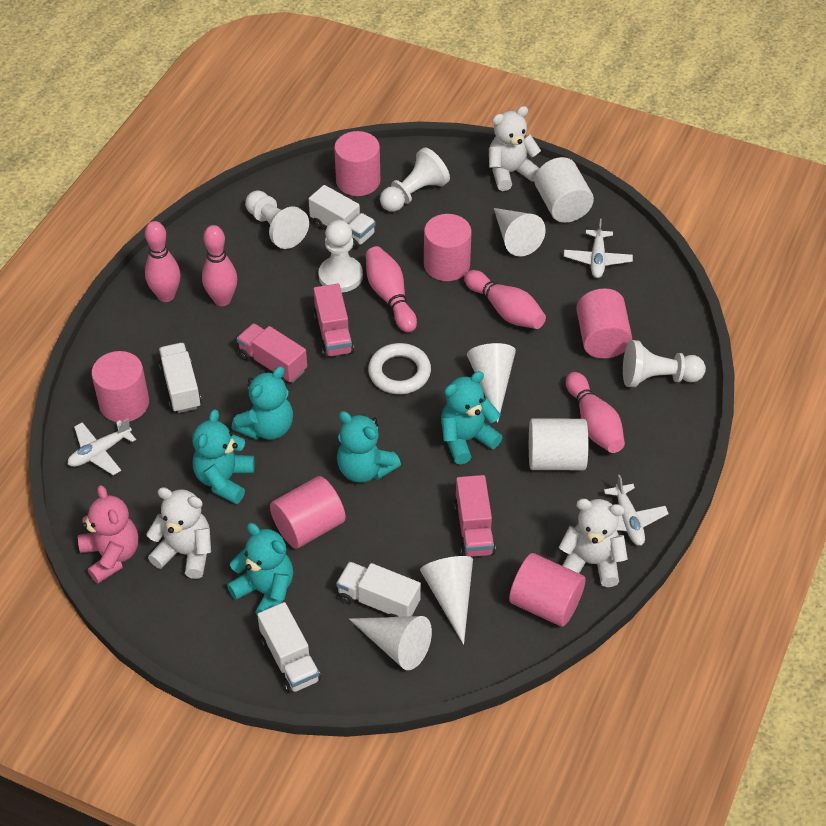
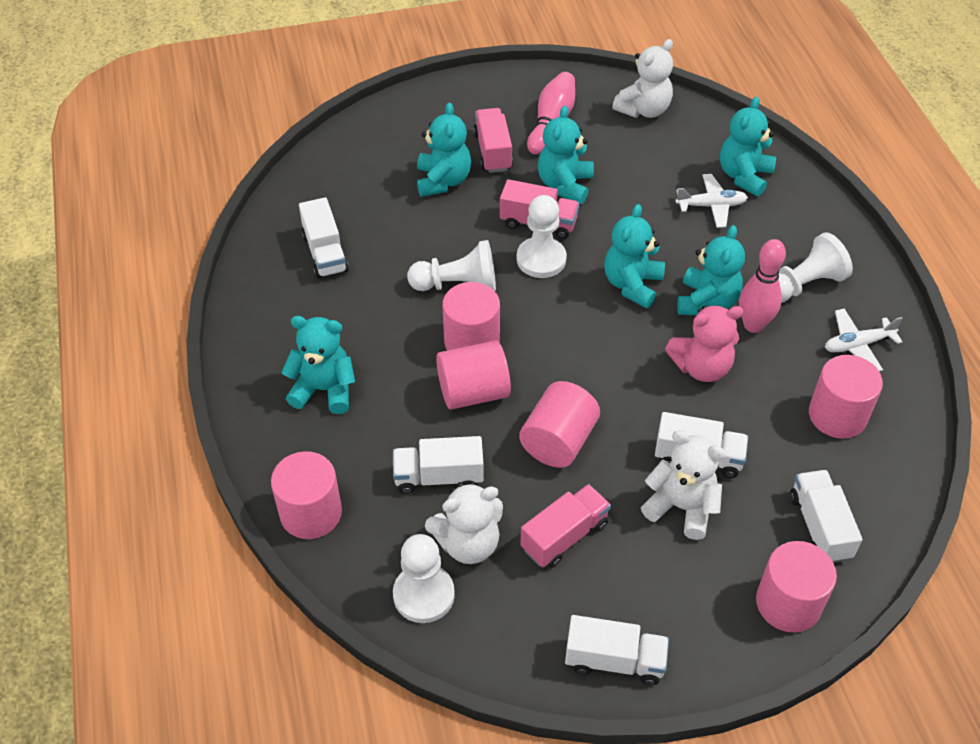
pink bowling pin: [145,221,180,302] [202,225,237,306] [366,246,417,332] [464,270,546,329] [566,372,625,453] = 5 -> [527,72,575,155] [739,239,786,333] = 2
turquoise teddy bear: [192,409,255,504] [227,523,293,614] [232,366,293,440] [337,411,401,483] [441,371,502,464] = 5 -> [281,316,355,414] [417,102,471,197] [538,106,594,204] [604,204,665,308] [677,225,745,315] [720,97,776,197] = 6
white cone: [349,616,432,670] [420,556,473,645] [467,343,516,423] [494,208,546,256] = 4 -> none = 0
white cylinder: [529,419,588,470] [534,157,594,223] = 2 -> none = 0
white plane: [68,418,136,475] [564,219,633,278] [604,475,669,546] = 3 -> [676,174,748,228] [825,309,903,371] = 2
white ring: [368,343,431,394] = 1 -> none = 0
white truck: [159,343,202,413] [257,602,321,694] [309,185,376,249] [336,562,421,617] = 4 -> [299,197,349,279] [393,436,484,494] [565,615,669,685] [655,412,748,478] [790,470,862,563] = 5

